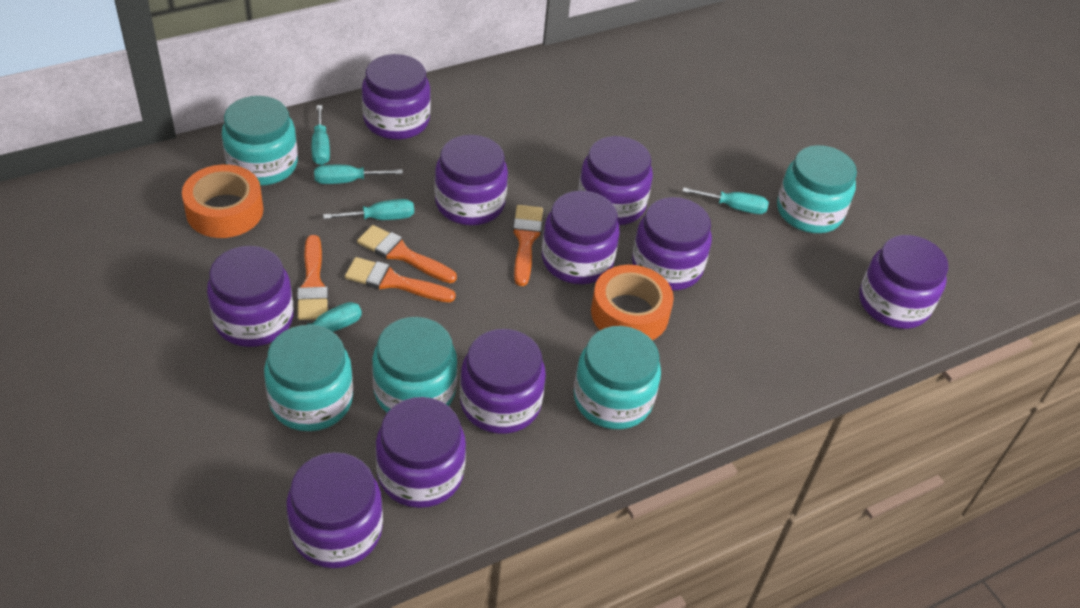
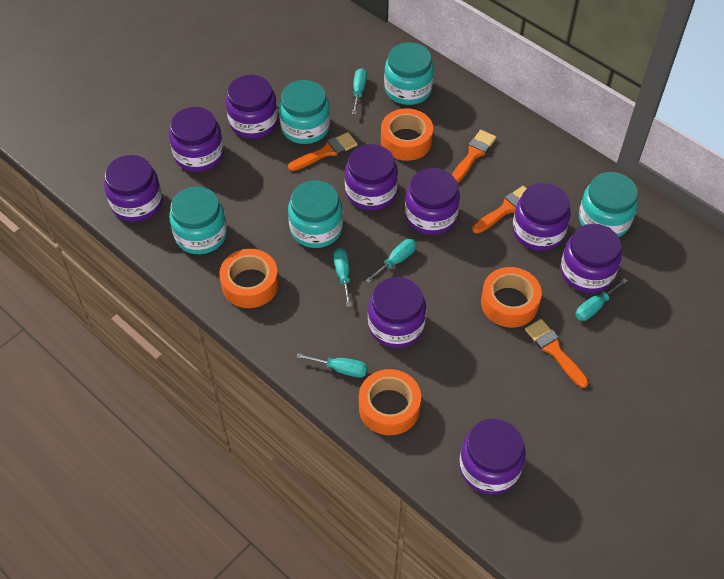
orange tape: [182,165,263,238] [591,265,674,340] = 2 -> [219,249,279,308] [359,369,421,435] [381,108,433,161] [481,267,542,328] = 4
purple jar: [207,246,294,347] [287,452,383,568] [362,54,431,140] [376,397,466,508] [435,135,508,225] [460,329,546,434] [542,190,620,284] [578,136,653,225] [632,197,712,290] [859,235,948,329] = 10 -> [104,155,162,222] [169,107,224,172] [226,75,278,139] [345,144,398,211] [368,277,426,348] [405,168,460,235] [459,419,526,494] [513,183,571,251] [561,224,622,293] = 9

